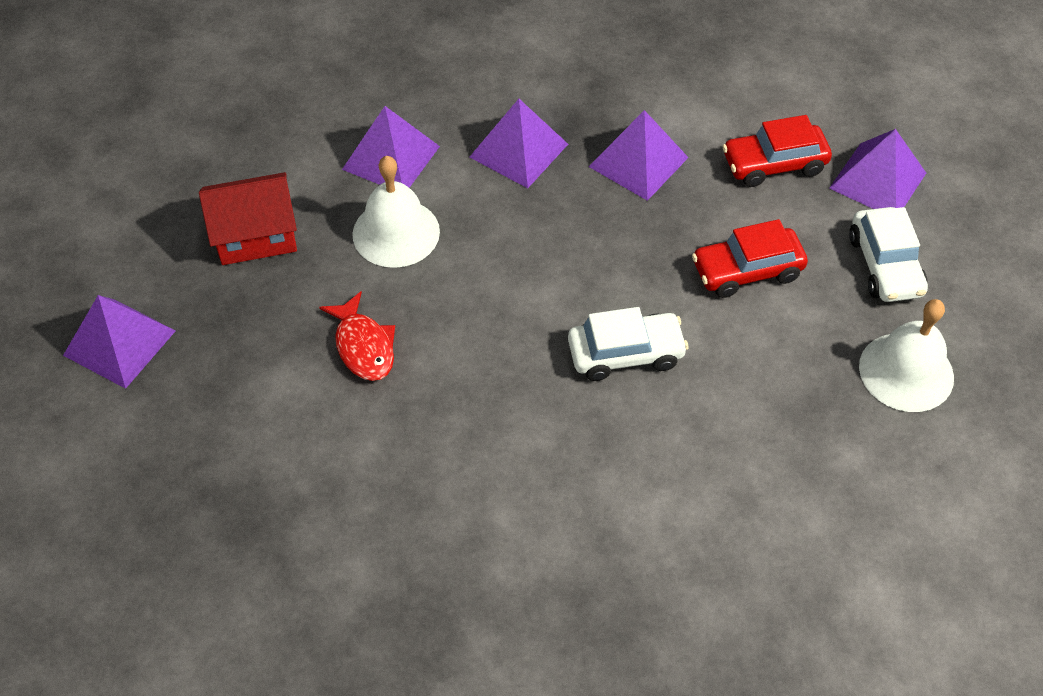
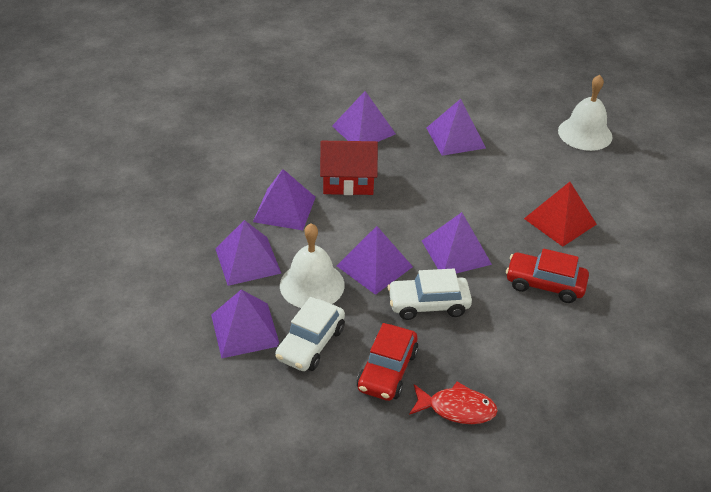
purple pyramid: [63,295,176,389] [342,106,440,188] [470,99,568,188] [589,110,689,201] [829,129,926,209] = 5 -> [211,290,279,358] [215,220,281,286] [253,169,316,230] [332,91,396,142] [337,226,413,295] [422,212,492,273] [426,99,486,156] = 7
red pyramid: none = 0 -> [524,182,597,247] = 1

